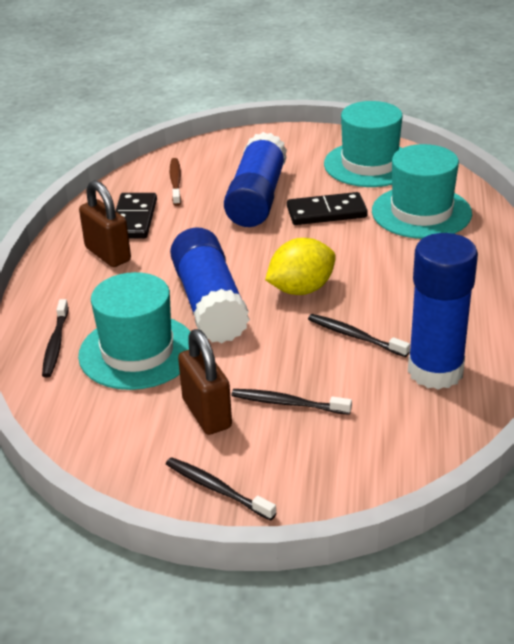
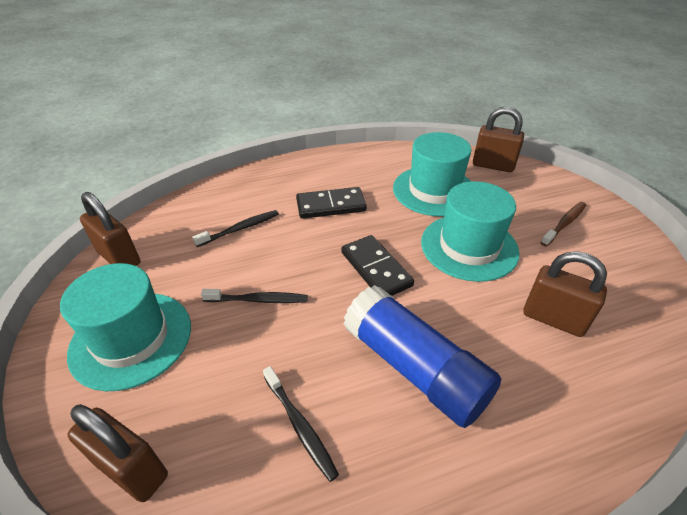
black toothbrush: [42,299,69,378] [166,457,276,521] [232,389,352,415] [308,314,410,357] = 4 -> [192,210,279,247] [201,289,308,303] [263,366,339,482] = 3
blue glue stick: [170,228,250,343] [224,132,287,227] [408,233,478,390] = 3 -> [343,285,501,428] = 1
brown padlock: [79,180,131,267] [178,329,232,435] = 2 -> [67,404,168,502] [80,192,141,266] [473,107,524,172] [523,251,607,337] = 4
yellow lemon: [265,238,336,295] = 1 -> none = 0

